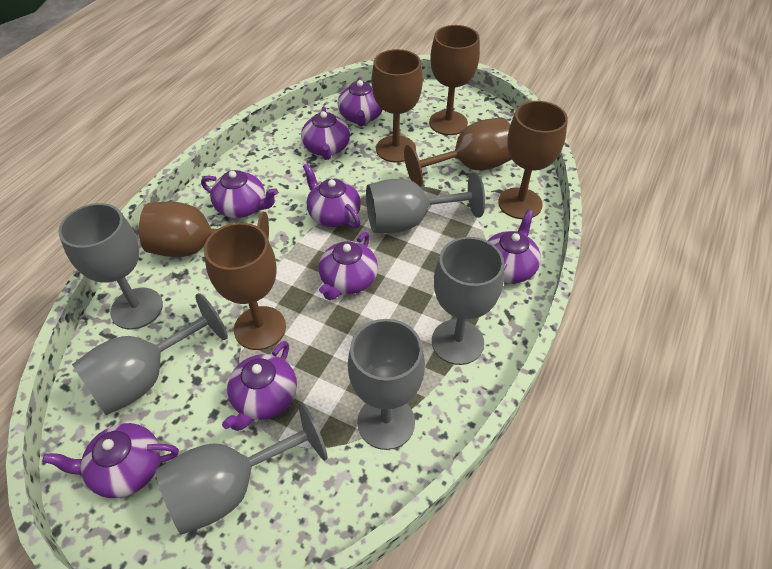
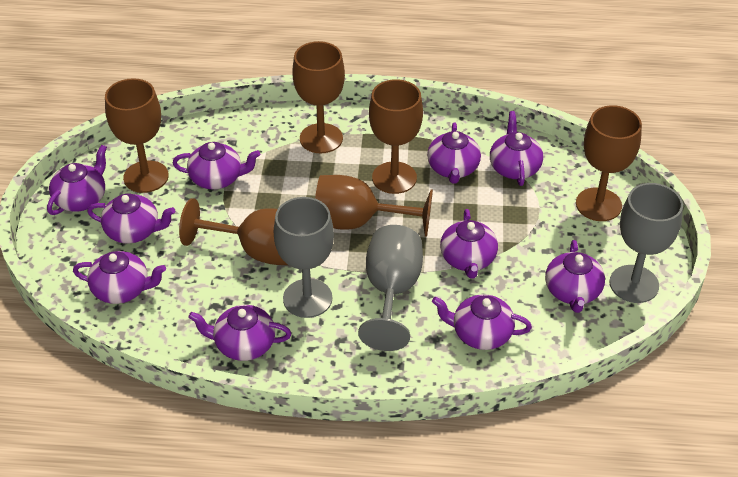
grey goblet: [58,203,163,330] [72,293,228,415] [155,403,328,535] [348,319,425,450] [366,172,485,233] [432,237,504,365] = 6 -> [274,197,334,318] [358,225,423,351] [610,183,683,303] = 3
purple teapot: [42,423,179,498] [201,170,278,218] [222,341,297,431] [301,106,350,160] [303,163,361,228] [319,232,378,300] [338,77,383,126] [488,209,541,283] = 8 -> [47,145,107,215] [73,251,166,304] [87,194,176,243] [172,142,260,189] [188,305,291,361] [427,122,481,184] [432,294,532,350] [440,209,498,279] [490,111,543,186] [545,240,605,313] = 10

